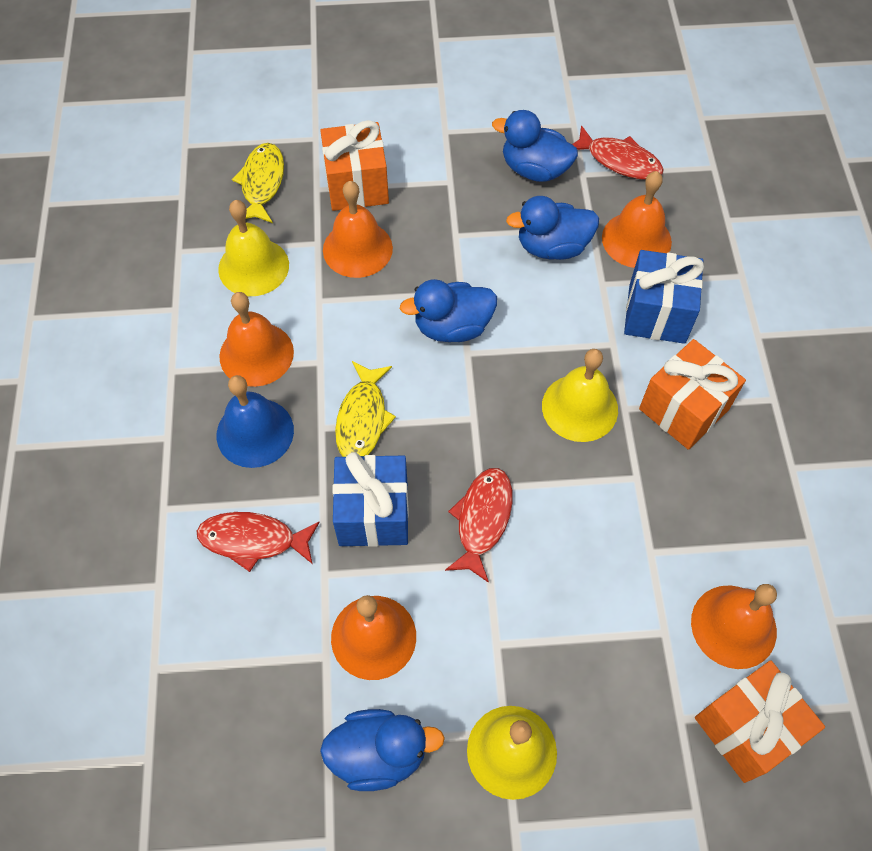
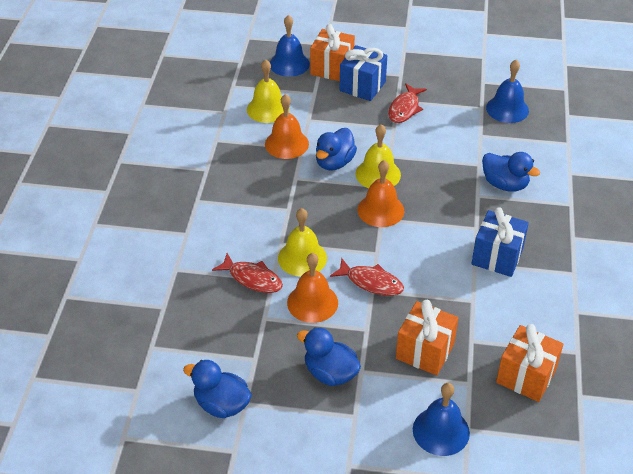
blue bell: [217,375,294,468] = 1 -> [270,15,310,77] [413,383,470,456] [486,60,529,123] = 3
orange bell: [219,292,294,387] [323,181,393,278] [331,595,416,680] [602,171,672,268] [691,584,777,669] = 5 -> [265,94,309,159] [287,253,338,323] [357,160,405,227] = 3
yellow fish: [232,143,284,223] [335,361,396,457] = 2 -> none = 0

